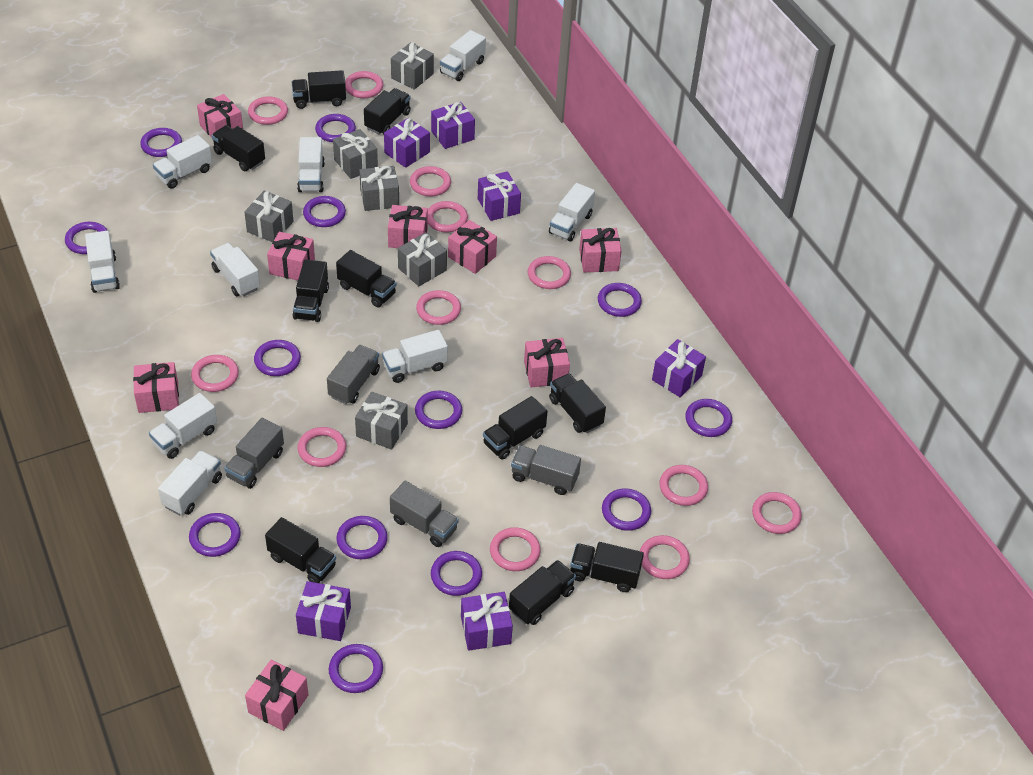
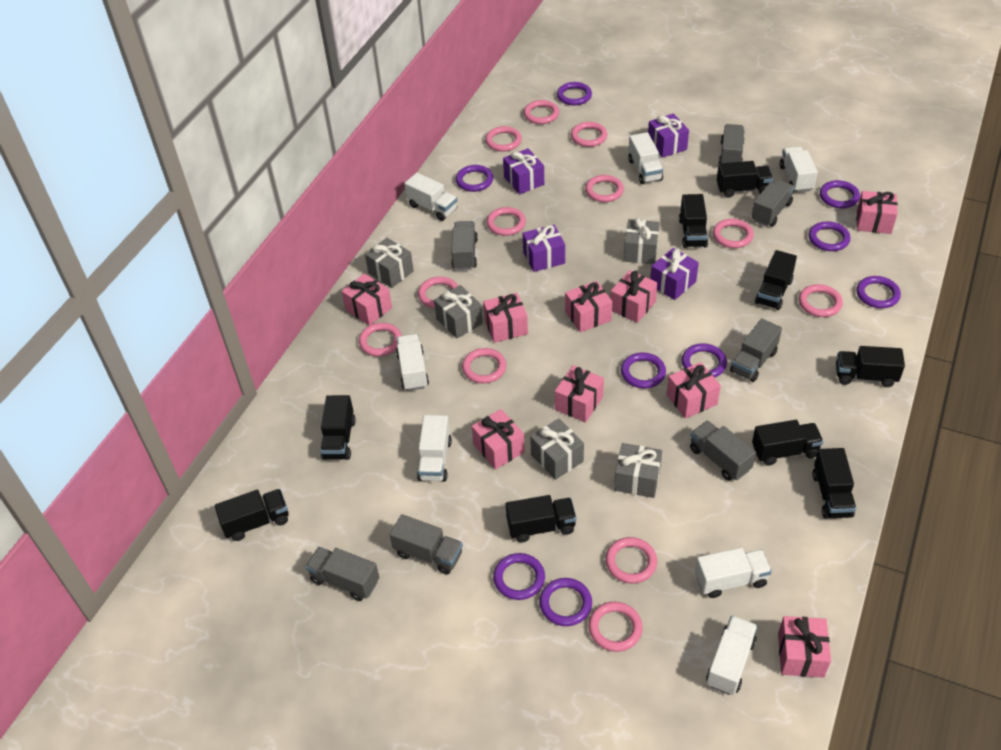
black truck: [212,125,265,171] [265,517,336,583] [292,70,346,109] [293,259,329,322] [336,250,396,307] [364,88,411,134] [483,396,548,460] [509,560,576,625] [549,373,606,433] [570,542,644,592] = 10 -> [215,489,289,541] [320,395,356,460] [506,495,577,543] [679,194,708,248] [717,161,773,198] [752,420,823,466] [755,250,797,310] [812,448,856,519] [836,346,905,387] = 9
grey gift: [244,191,294,242] [333,129,378,179] [355,392,408,450] [359,166,399,211] [391,42,434,90] [398,232,447,286] = 6 -> [365,238,414,288] [434,285,483,339] [530,418,584,480] [614,443,662,498] [624,218,660,264] = 5
grey truck: [224,418,284,489] [327,345,380,404] [390,480,459,547] [511,445,581,495] = 4 -> [306,547,379,601] [390,514,463,575] [451,221,478,270] [690,420,756,481] [718,124,745,163] [730,318,782,382] [751,180,794,227] = 7
pink gift: [133,362,179,413] [197,94,243,138] [245,660,309,731] [267,232,315,280] [388,205,428,248] [448,220,497,274] [524,338,570,388] [579,228,622,272] = 8 -> [341,273,392,326] [472,409,525,470] [483,293,528,343] [555,365,604,423] [565,281,612,332] [610,270,658,323] [667,362,721,419] [778,616,831,678] [856,191,898,234] = 9
purple gift: [296,581,351,641] [384,118,430,168] [431,102,475,149] [461,592,513,651] [478,171,521,221] [652,339,706,397] = 6 -> [503,148,544,194] [523,225,565,272] [648,113,689,158] [650,248,699,300] = 4
purple ring: [65,222,108,254] [140,128,182,157] [189,513,241,557] [254,340,301,376] [303,196,346,227] [315,114,356,142] [329,644,383,693] [336,516,388,559] [415,391,462,429] [431,551,482,596] [598,283,642,317] [602,488,651,531] [685,399,732,437] = 13 -> [456,165,493,192] [493,553,545,600] [539,578,592,626] [557,82,592,105] [621,353,666,388] [682,343,727,378] [809,221,850,251] [820,180,860,208] [856,276,901,308] = 9
white truck: [85,231,120,293] [149,393,217,459] [153,135,212,188] [158,450,222,515] [210,243,260,296] [297,137,325,192] [382,330,448,383] [440,30,486,81] [549,183,595,242] = 9 -> [396,334,429,391] [404,173,457,221] [417,415,452,482] [628,132,663,184] [695,548,772,598] [706,615,758,695] [780,146,818,192] = 7

